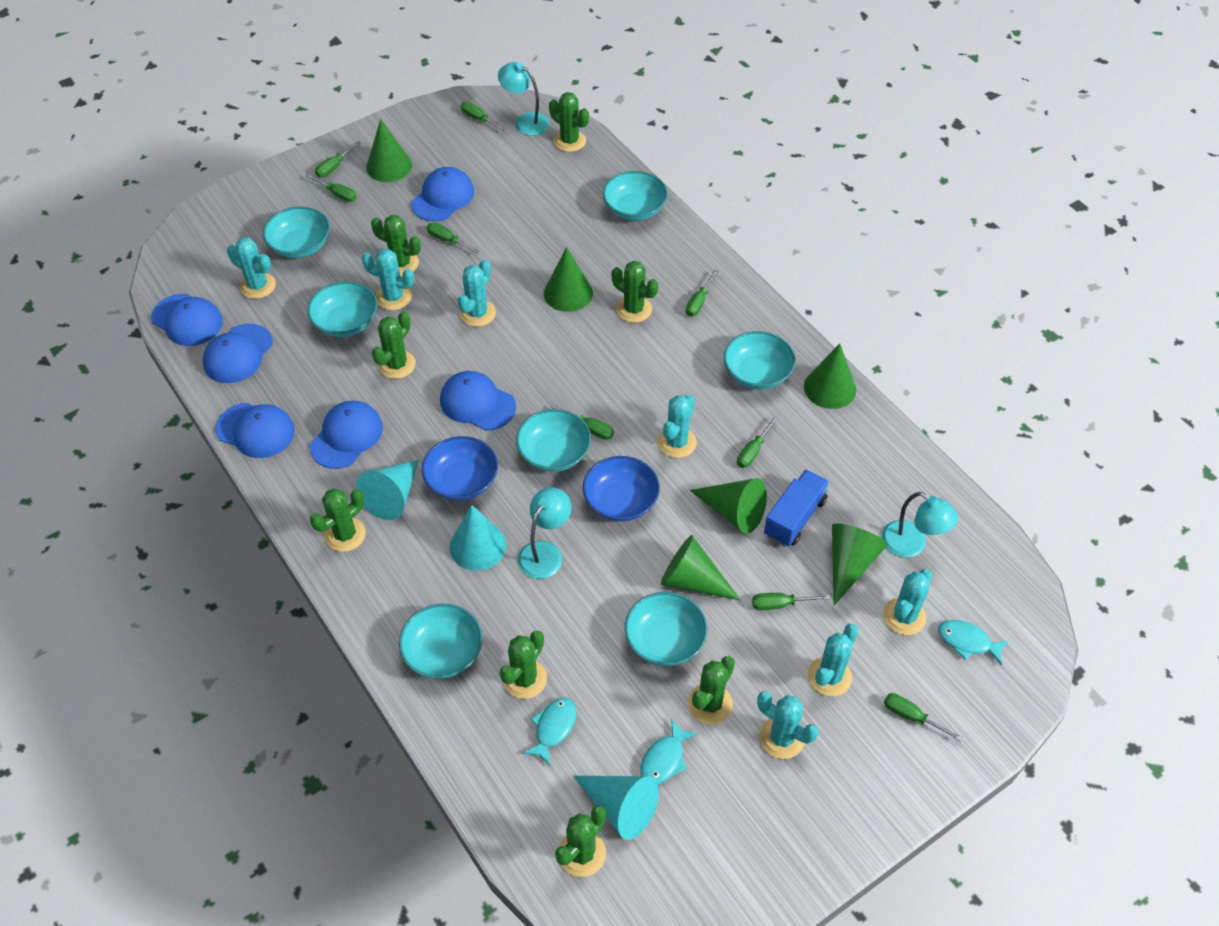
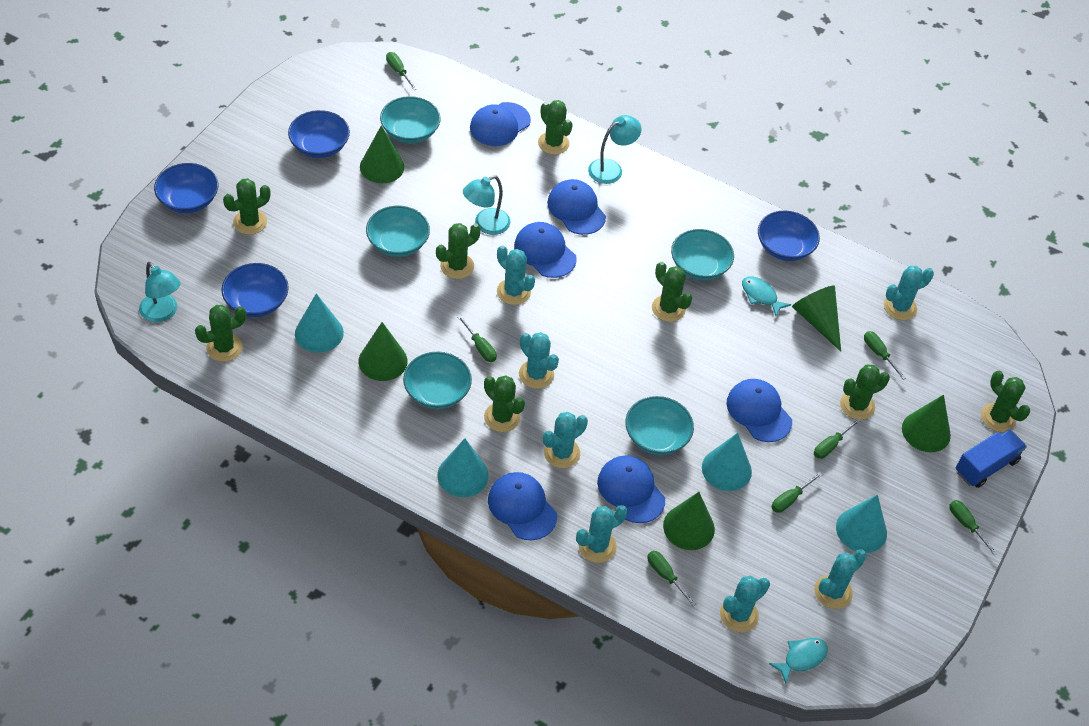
blue bowl: [422,436,498,501] [583,456,660,522] = 2 -> [154,163,218,213] [221,263,289,317] [288,110,350,158] [758,211,820,261] = 4
green cone: [366,119,412,182] [544,247,593,312] [661,535,741,601] [690,478,767,534] [804,344,856,409] [832,523,888,606] = 6 -> [358,322,407,381] [360,125,405,183] [663,492,715,550] [792,285,841,351] [902,395,951,452] = 5
green screwdriver: [305,174,356,202] [315,141,361,177] [427,222,480,254] [461,102,507,132] [551,404,614,440] [686,269,718,316] [737,416,778,468] [752,593,830,610] [884,693,963,741] = 9 -> [386,52,417,90] [458,315,497,362] [647,551,696,606] [771,472,822,513] [814,418,860,459] [864,331,906,380] [949,500,998,555] = 7
turquoise bowl: [263,207,330,258] [307,281,377,337] [399,604,483,679] [516,409,591,472] [603,171,668,221] [625,592,707,666] [724,331,796,390] = 7 -> [366,206,430,257] [380,96,441,143] [403,352,472,409] [625,396,694,455] [671,229,734,280] = 5
turquoise cone: [356,460,419,520] [450,505,507,571] [573,776,659,840] = 3 -> [295,293,344,353] [437,438,489,497] [702,433,752,491] [836,495,887,553] = 4
turquoise fish: [523,697,576,767] [640,718,698,784] [938,620,1009,666] = 3 -> [742,276,791,316] [769,638,828,684] = 2

